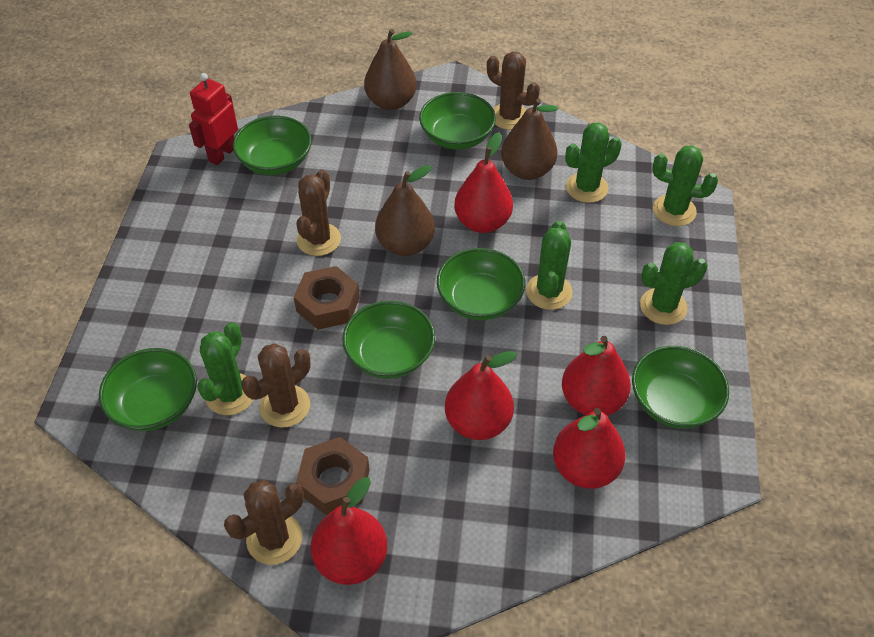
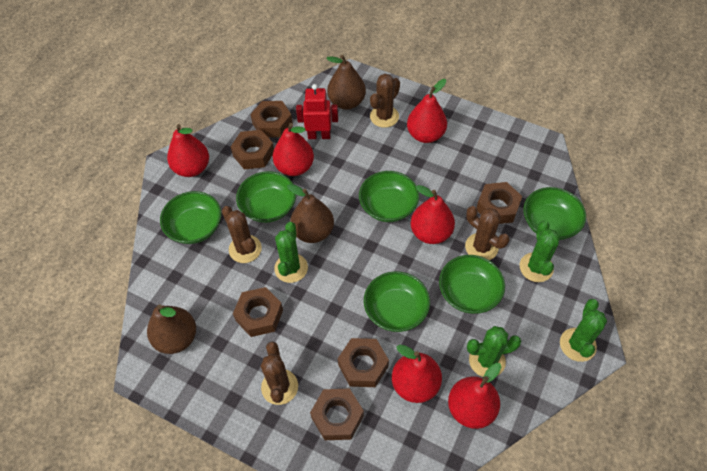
brown nut: [294,266,360,330] [296,437,370,515] = 2 -> [231,130,274,169] [233,287,283,337] [250,101,293,137] [310,388,364,440] [338,338,389,387] [477,182,522,224] = 6
green cactus: [197,322,253,415] [526,220,573,310] [565,123,622,203] [640,242,708,325] [652,145,718,226] = 5 -> [274,222,308,283] [467,326,521,377] [520,221,560,282] [560,299,607,362] = 4
red pear: [311,477,387,585] [445,351,517,440] [454,132,513,233] [553,408,626,489] [562,336,631,416] = 5 -> [167,124,209,177] [273,123,314,176] [392,345,442,403] [407,79,447,143] [411,185,455,244] [448,363,501,429] = 6

